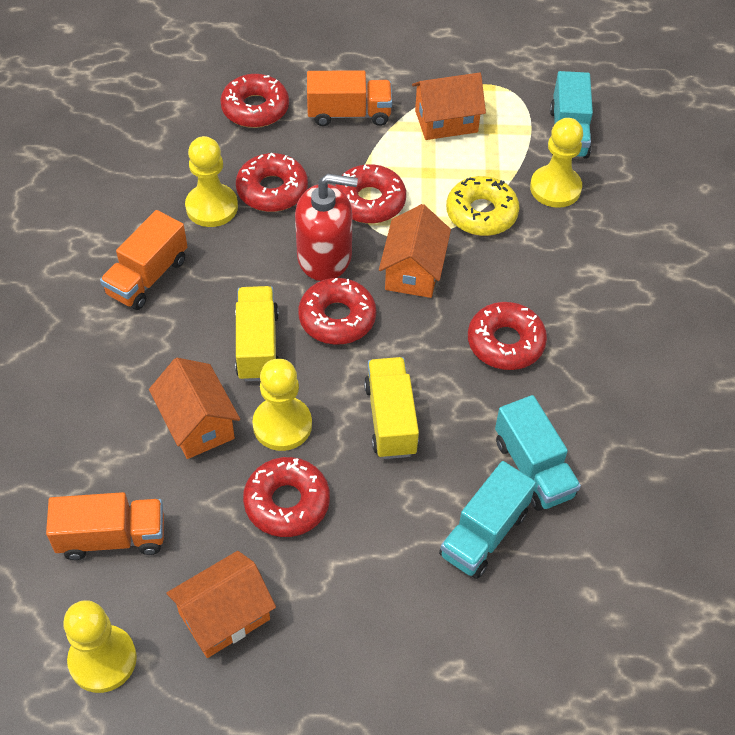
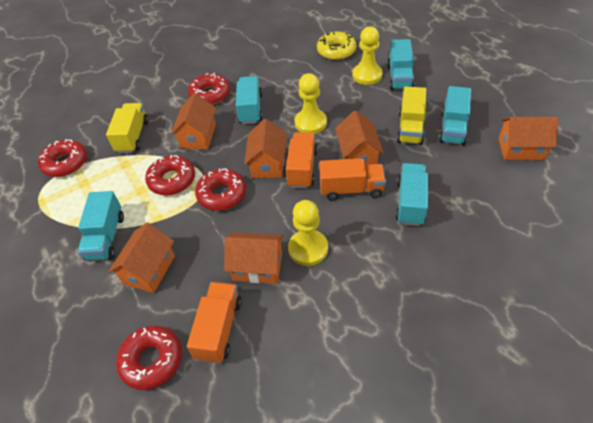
orange house: [149,358,240,459] [167,551,276,658] [379,204,451,298] [412,73,486,140] = 4 -> [108,223,175,293] [171,93,216,149] [224,232,284,284] [244,119,287,178] [335,111,384,166] [498,117,559,160] = 6
red donut: [220,74,289,128] [236,152,308,212] [243,457,330,537] [298,278,376,345] [335,164,406,224] [468,302,547,370] = 6 -> [38,139,87,177] [116,326,182,390] [145,155,195,196] [188,73,230,105] [195,168,246,211] = 5
red soap dispenser: [295,174,358,281] = 1 -> none = 0
turquoise truck: [439,461,536,579] [495,395,581,511] [550,71,593,159] = 3 -> [78,191,124,261] [236,76,262,124] [387,39,414,90] [395,163,428,226] [439,86,471,146] = 5
yellow pawn: [63,600,137,693] [185,136,238,227] [252,359,312,451] [530,118,583,208] = 4 -> [288,200,328,266] [295,73,327,133] [352,26,383,85] = 3

